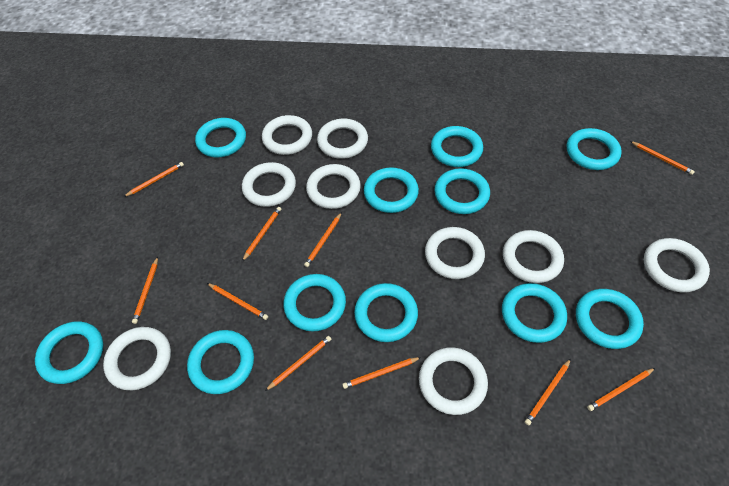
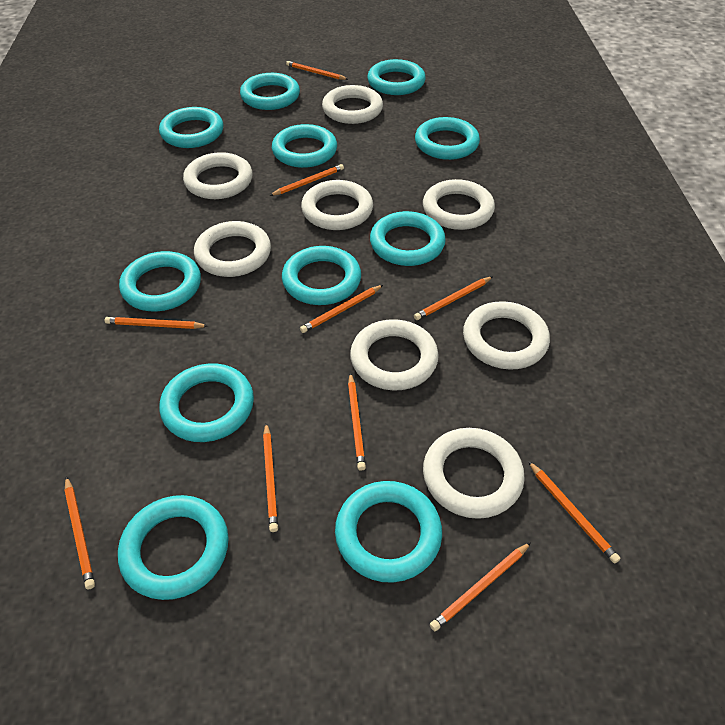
white ring: [103,327,171,390] [242,162,296,207] [262,115,312,155] [306,164,361,209] [317,119,368,159] [419,347,488,415] [425,227,485,279] [503,230,564,283] [644,238,710,293] = 9 -> [183,152,253,199] [194,221,271,277] [301,180,373,230] [322,85,383,124] [350,319,439,391] [423,179,495,230] [423,428,525,519] [463,301,550,370] = 8

